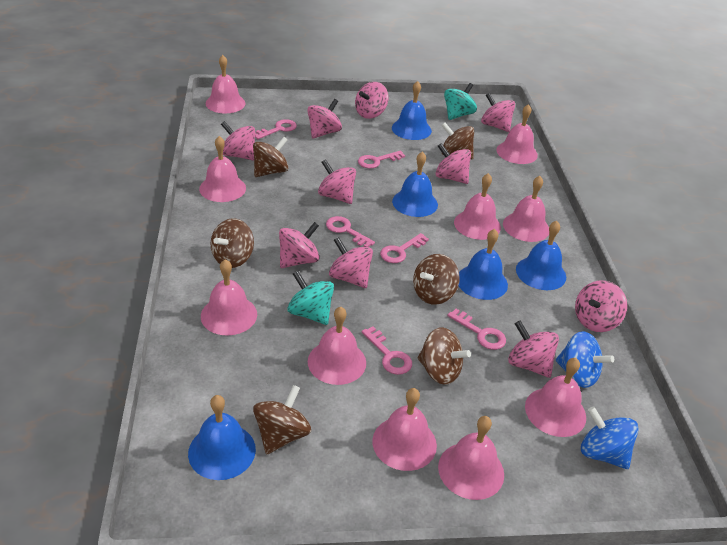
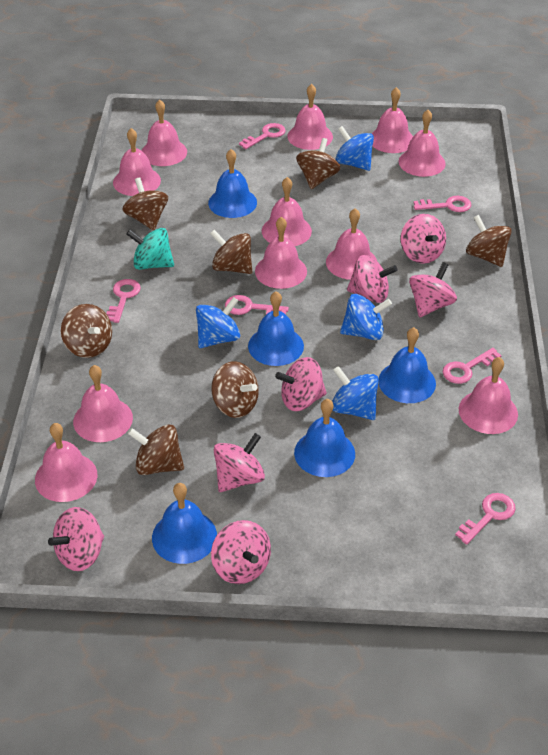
blue spinning top: [556,331,614,388] [581,407,639,469] = 2 -> [196,297,240,348] [332,366,379,420] [335,126,374,171] [340,294,392,340] = 4
brown spinning top: [211,218,254,268] [253,137,288,177] [253,385,311,454] [413,254,460,305] [418,327,471,385] [441,122,474,160] = 6 -> [61,304,112,358] [122,177,168,231] [128,424,184,475] [210,230,252,274] [211,361,259,418] [296,138,341,189] [466,215,512,267] = 7
pink bell: [199,136,246,202] [201,259,257,335] [206,55,245,113] [308,307,366,385] [372,388,437,471] [438,416,504,500] [454,173,501,240] [496,104,538,164] [503,176,549,242] [525,358,586,437] = 10 -> [35,423,98,502] [73,365,133,442] [113,128,161,196] [142,100,187,166] [255,217,307,289] [262,177,312,246] [287,84,333,150] [326,208,377,280] [371,87,413,153] [398,110,446,177] [459,357,518,434] = 11
pink spinning top: [221,121,255,161] [279,222,319,268] [307,99,342,139] [318,159,356,204] [329,237,373,288] [355,82,388,119] [436,143,471,184] [481,93,515,132] [508,321,559,378] [575,280,627,332] = 10 -> [48,507,104,571] [211,520,271,584] [214,433,265,492] [275,357,327,411] [347,255,397,303] [401,214,446,264] [409,262,457,318] = 7
turquoise spinning top: [287,271,334,325] [444,83,477,120] = 2 -> [126,228,174,270] = 1

